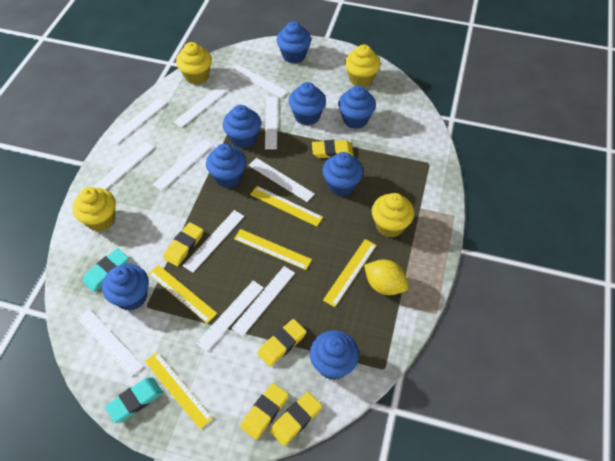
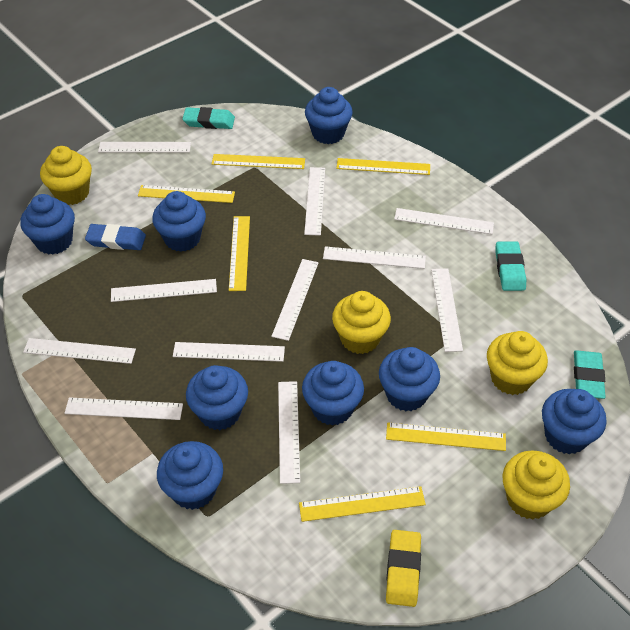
blue eraser: none = 0 -> [85,224,146,250] = 1
turquoise eraser: [83,248,129,292] [105,377,163,423] = 2 -> [183,107,235,129] [495,241,526,291] [574,350,605,399] = 3
yellow eraser: [163,222,203,266] [240,383,289,440] [257,319,306,367] [270,392,322,446] [312,140,354,158] = 5 -> [386,530,421,607] = 1
yellow lemon: [364,259,408,295] = 1 -> none = 0
yellow ruler: [145,352,213,429] [148,265,217,323] [234,229,312,270] [250,186,323,227] [323,239,377,307] = 5 -> [138,185,235,203] [212,154,305,169] [229,216,250,291] [299,486,426,522] [336,158,430,175] [386,422,506,451] = 6

